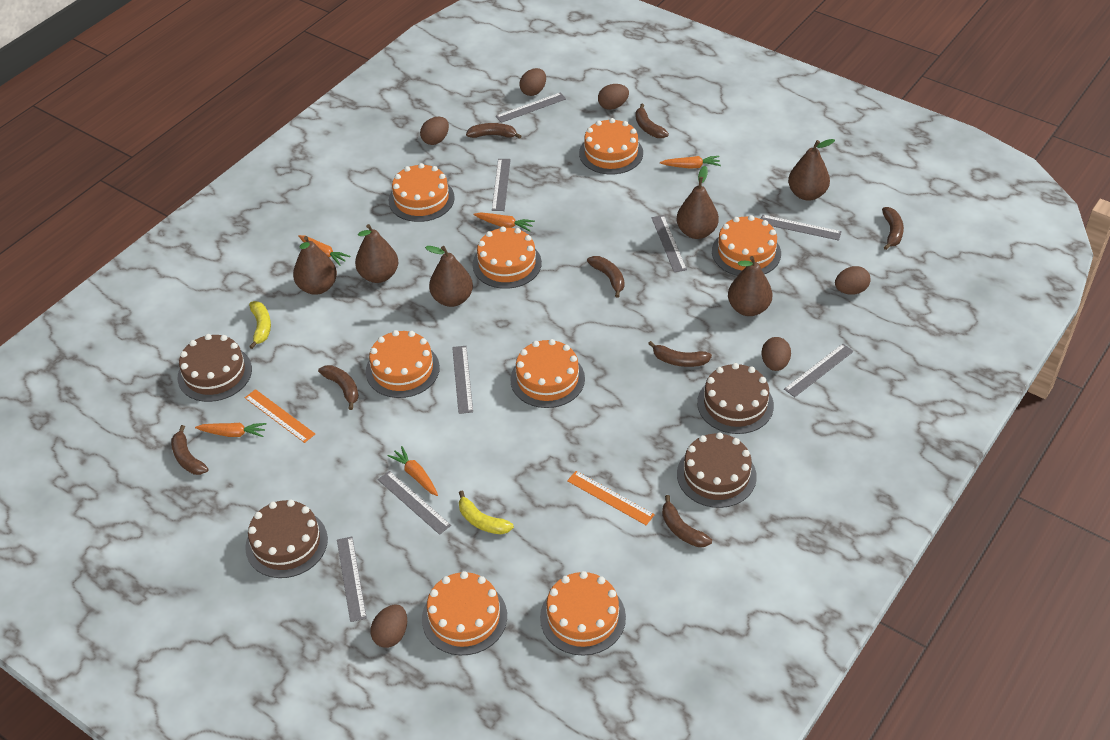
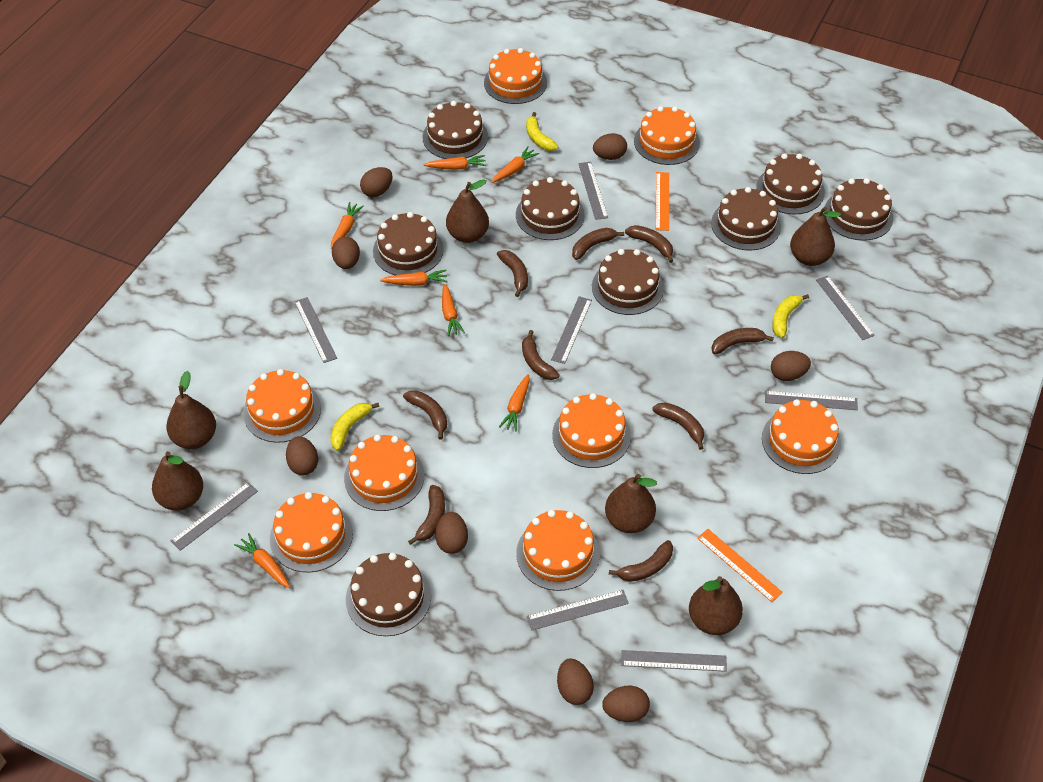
brown banana: [171,425,208,475] [318,365,359,410] [466,123,521,139] [587,256,624,298] [635,104,669,138] [648,341,712,367] [662,495,712,547] [882,207,904,250] = 8 -> [403,390,447,440] [408,485,445,545] [497,250,528,297] [522,330,560,380] [572,228,624,260] [609,540,673,582] [625,225,673,263] [652,402,704,450] [711,328,774,354] = 9
brown cake: [178,334,252,402] [245,500,328,578] [677,432,757,508] [697,363,774,434] = 4 -> [346,553,431,636] [373,212,443,275] [423,101,488,159] [516,177,585,240] [592,249,664,315] [711,187,781,251] [756,153,825,214] [824,178,893,241] = 8
brown egg: [370,605,407,648] [420,117,449,145] [519,68,546,96] [598,84,629,110] [762,337,791,371] [835,266,871,295] = 6 -> [286,436,318,476] [332,237,360,269] [360,167,393,197] [435,512,468,554] [557,658,594,705] [593,133,627,160] [602,685,650,722] [771,351,811,381] = 8
orange carrot: [195,423,267,437] [298,235,350,266] [387,446,438,496] [473,212,535,231] [660,156,721,168] = 5 -> [234,533,290,588] [331,202,364,249] [380,270,448,286] [424,155,486,170] [442,284,465,336] [492,146,539,183] [499,374,530,432] = 7
yellow banana: [249,301,271,349] [459,491,514,534] = 2 -> [330,403,379,451] [526,112,558,151] [772,294,809,338] = 3

